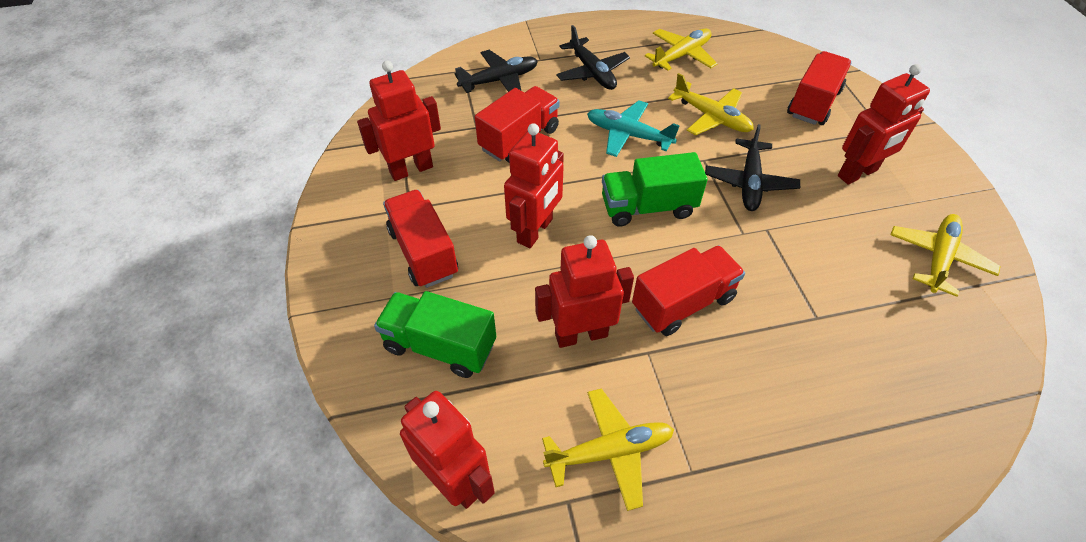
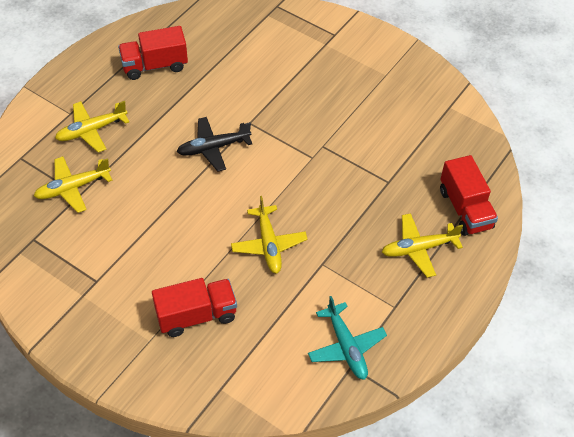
black plane: [454,50,538,93] [556,25,630,90] [705,124,800,211] = 3 -> [177,117,252,171] = 1
green truck: [374,291,496,378] [602,152,708,227] = 2 -> none = 0
red robot: [357,61,441,181] [400,391,495,509] [504,123,564,248] [535,235,634,348] [838,64,930,185] = 5 -> none = 0
red truck: [383,190,458,288] [475,86,560,163] [632,245,745,336] [787,51,852,125] = 4 -> [118,26,188,80] [152,278,237,337] [440,155,498,236] = 3

